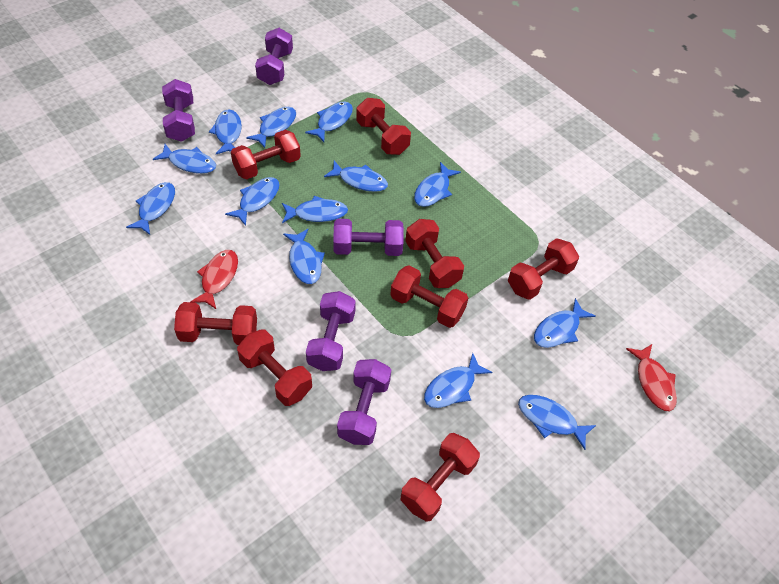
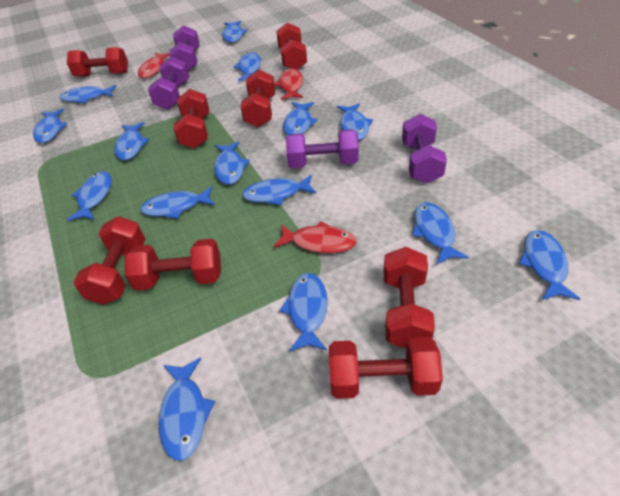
blue fish: [126,182,175,235] [153,144,216,174] [209,109,242,154] [225,177,279,226] [246,107,296,148] [282,196,348,223] [283,229,325,284] [305,102,353,142] [324,161,388,192] [414,162,461,207] [424,353,492,408] [518,395,596,450] [534,298,595,348] = 13 -> [33,108,67,143] [60,85,116,103] [67,171,112,221] [114,122,149,160] [140,186,215,219] [159,358,215,461] [214,141,250,185] [222,21,247,43] [233,52,261,81] [242,175,317,205] [279,273,328,352] [283,102,317,136] [337,103,373,140] [412,202,469,264] [519,230,580,300] = 15
purple dumbbell: [162,79,195,142] [255,28,293,85] [306,291,356,371] [333,219,404,256] [337,359,391,445] = 5 -> [148,56,189,110] [169,25,200,71] [286,129,359,168] [402,114,447,183] = 4
red fish: [190,250,238,309] [626,344,677,412] = 2 -> [138,53,170,78] [273,221,357,253] [275,68,303,100] = 3

